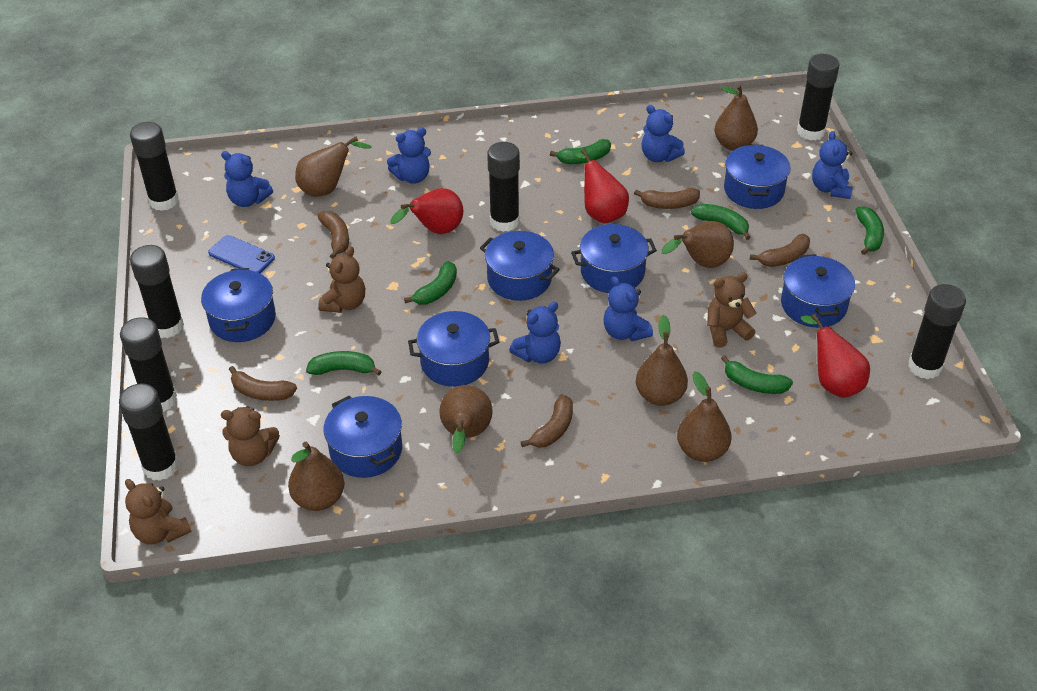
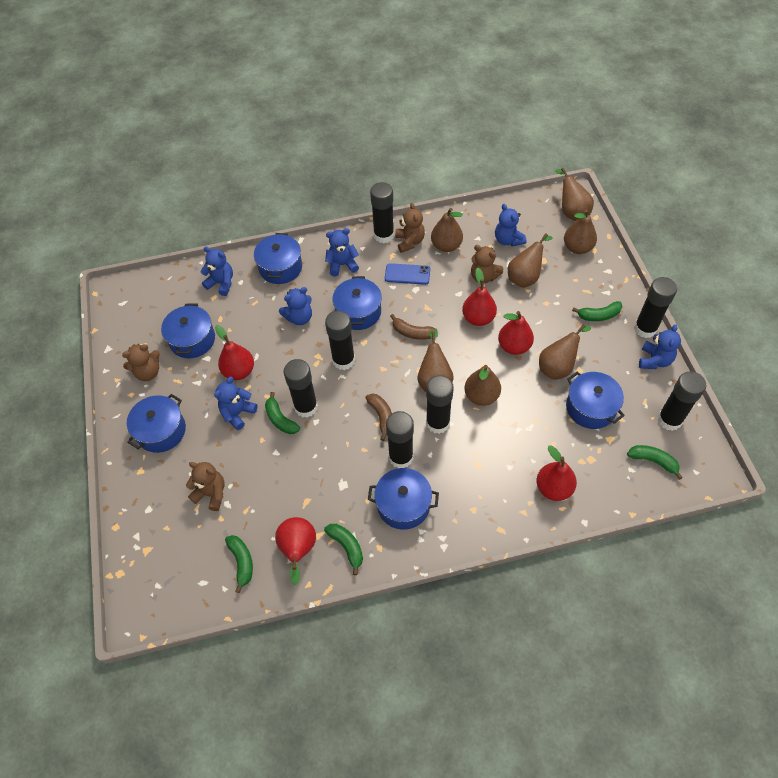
blue pot: [201,268,276,342] [324,396,402,478] [408,311,499,387] [480,231,560,301] [571,224,657,293] [724,144,791,209] [781,254,855,328] = 7 -> [127,394,186,453] [161,304,215,358] [254,233,302,284] [332,276,382,330] [368,468,439,530] [566,372,625,429] = 6
brown banana: [229,366,297,401] [317,211,349,259] [521,394,573,448] [634,188,700,209] [750,234,810,267] = 5 -> [365,393,392,441] [390,314,437,340] = 2
green banana: [306,351,382,376] [404,261,457,304] [550,139,611,164] [691,204,751,240] [721,355,793,394] [856,206,884,255] = 6 -> [225,535,253,593] [265,392,300,434] [324,524,363,575] [572,301,622,321] [627,445,683,480] = 5
red pear: [391,188,463,234] [575,149,629,224] [801,314,870,398] = 3 -> [215,325,254,380] [275,517,316,585] [462,268,497,326] [498,311,534,355] [537,445,577,501] = 5

